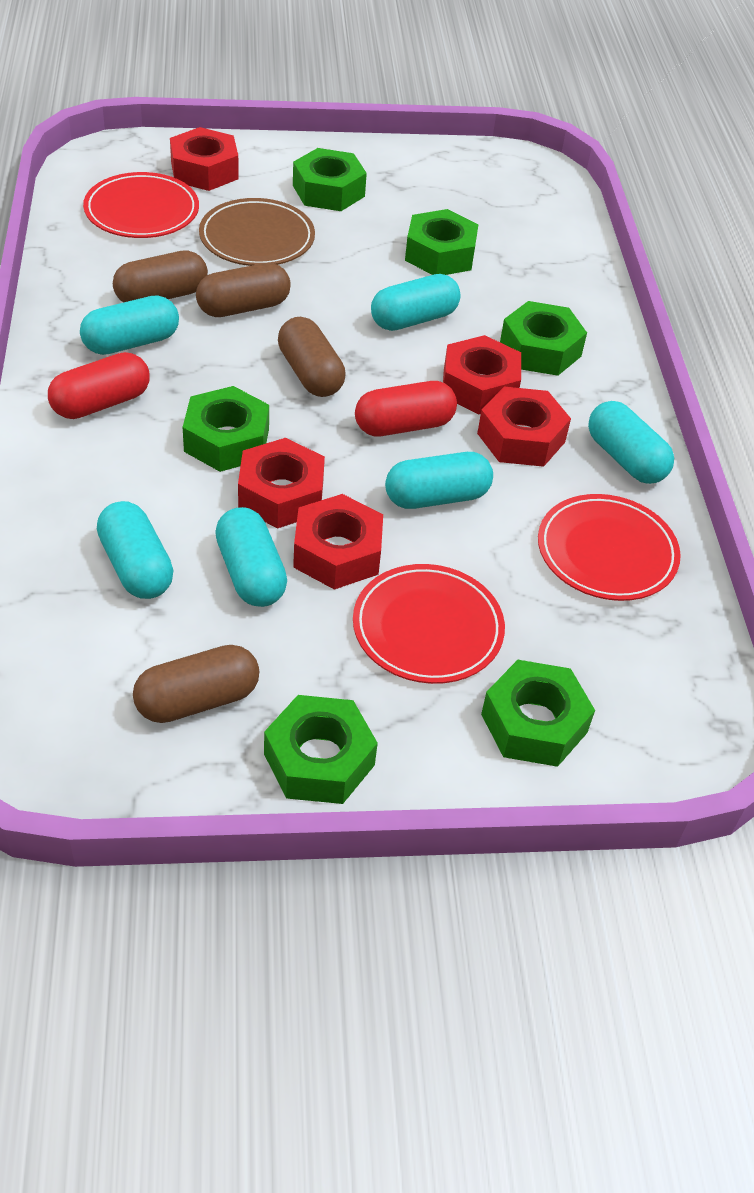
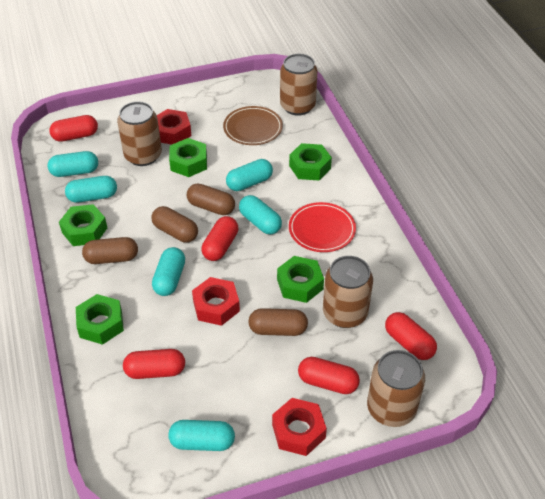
brown can: none = 0 -> [117,101,162,166] [280,54,318,116] [323,256,373,328] [367,350,425,427] = 4
green nut: [183,386,269,472] [264,695,378,804] [293,148,367,211] [405,209,479,275] [481,660,595,767] [500,301,587,376] = 6 -> [59,204,107,246] [76,294,124,345] [169,138,207,177] [277,256,324,303] [289,143,332,181] = 5
red capsule: [48,352,150,419] [355,381,457,436] = 2 -> [49,115,98,142] [123,349,185,379] [202,216,238,261] [298,357,360,394] [385,312,437,360] = 5
red nut: [170,127,239,191] [238,438,325,528] [293,494,383,590] [443,335,521,415] [477,387,571,467] = 5 -> [157,109,191,145] [192,277,240,326] [272,398,327,456] = 3
red plate: [83,172,199,238] [353,564,505,684] [538,494,681,601] = 3 -> [289,202,356,252] = 1

